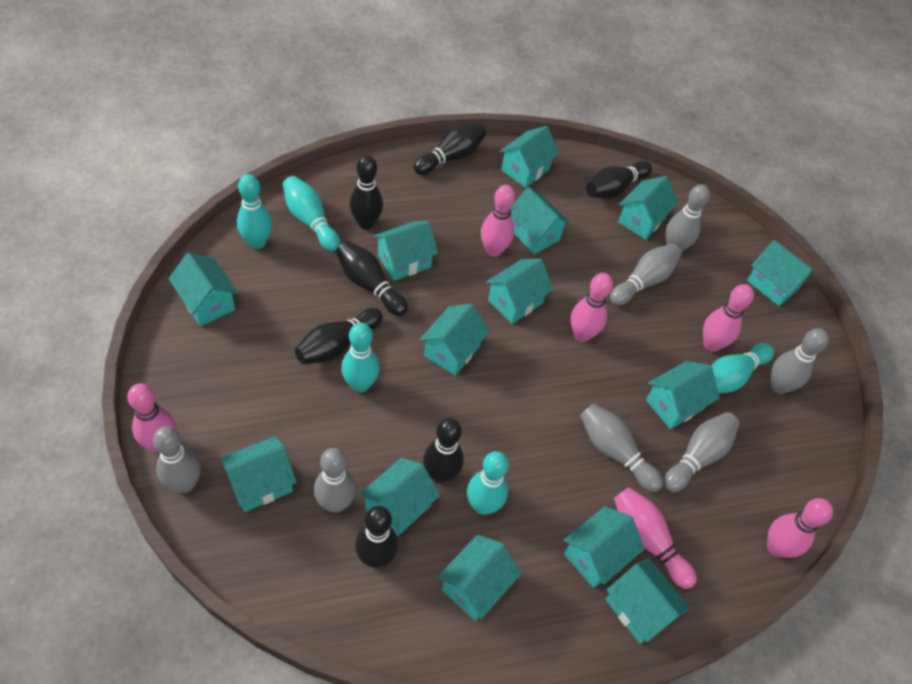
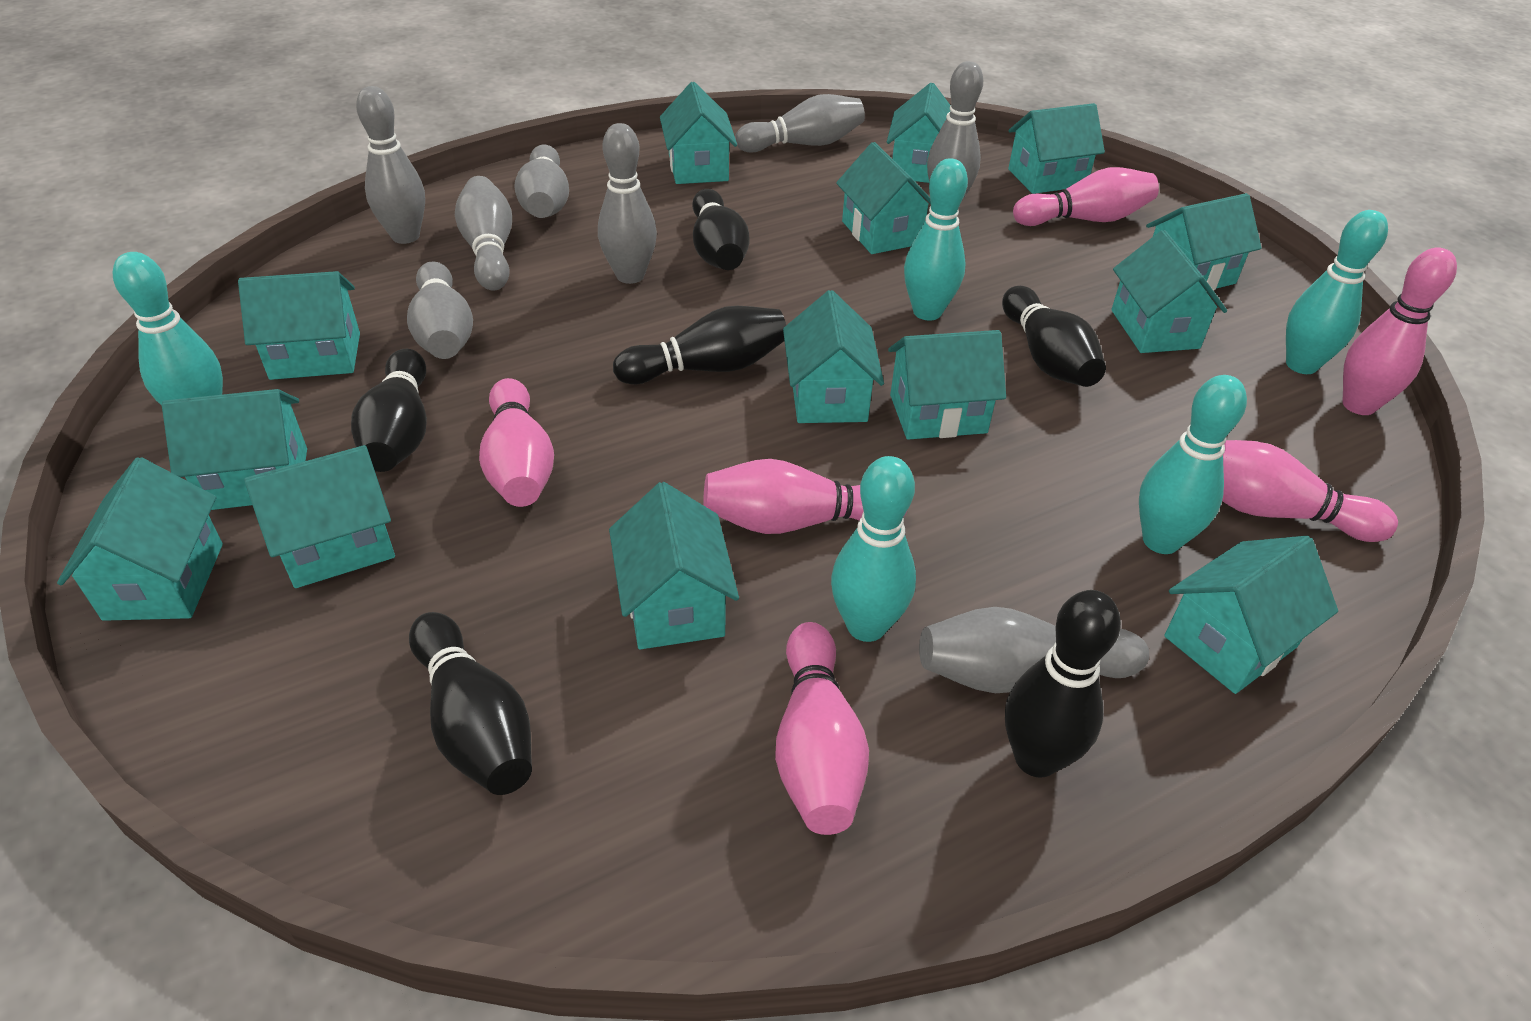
black bowling pin: [295,308,383,364] [336,241,408,316] [350,155,383,229] [355,506,398,568] [413,123,486,175] [423,418,464,483] [586,161,652,199] = 7 -> [351,349,427,472] [409,612,532,795] [613,306,786,384] [692,189,749,270] [1002,286,1106,387] [1005,590,1121,778] = 6
grey bowling pin: [153,426,201,493] [314,448,356,513] [580,403,663,492] [610,244,682,305] [663,412,740,492] [665,184,710,252] [770,328,829,394] = 7 -> [356,86,425,244] [407,261,473,359] [455,176,512,291] [514,145,569,218] [598,123,657,284] [735,94,865,153] [919,607,1149,693] [927,61,983,200] = 8

